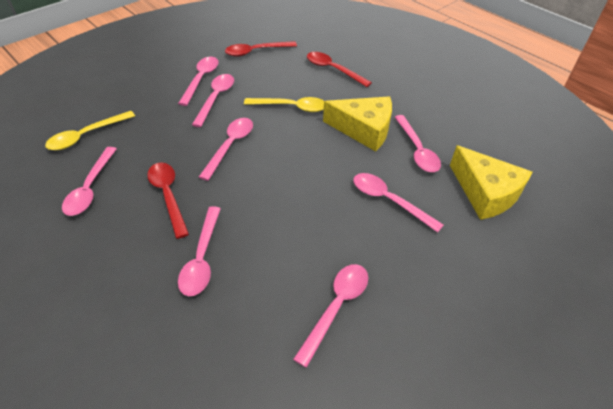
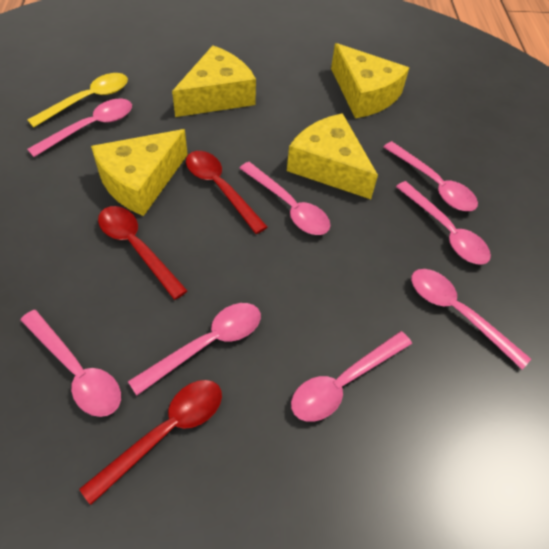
yellow cheese: [323,96,392,152] [450,145,532,220] = 2 -> [91,129,188,216] [172,45,256,117] [287,113,378,199] [331,43,409,118] = 4
yellow spoon: [45,111,135,150] [244,97,324,112] = 2 -> [27,73,128,127] = 1

